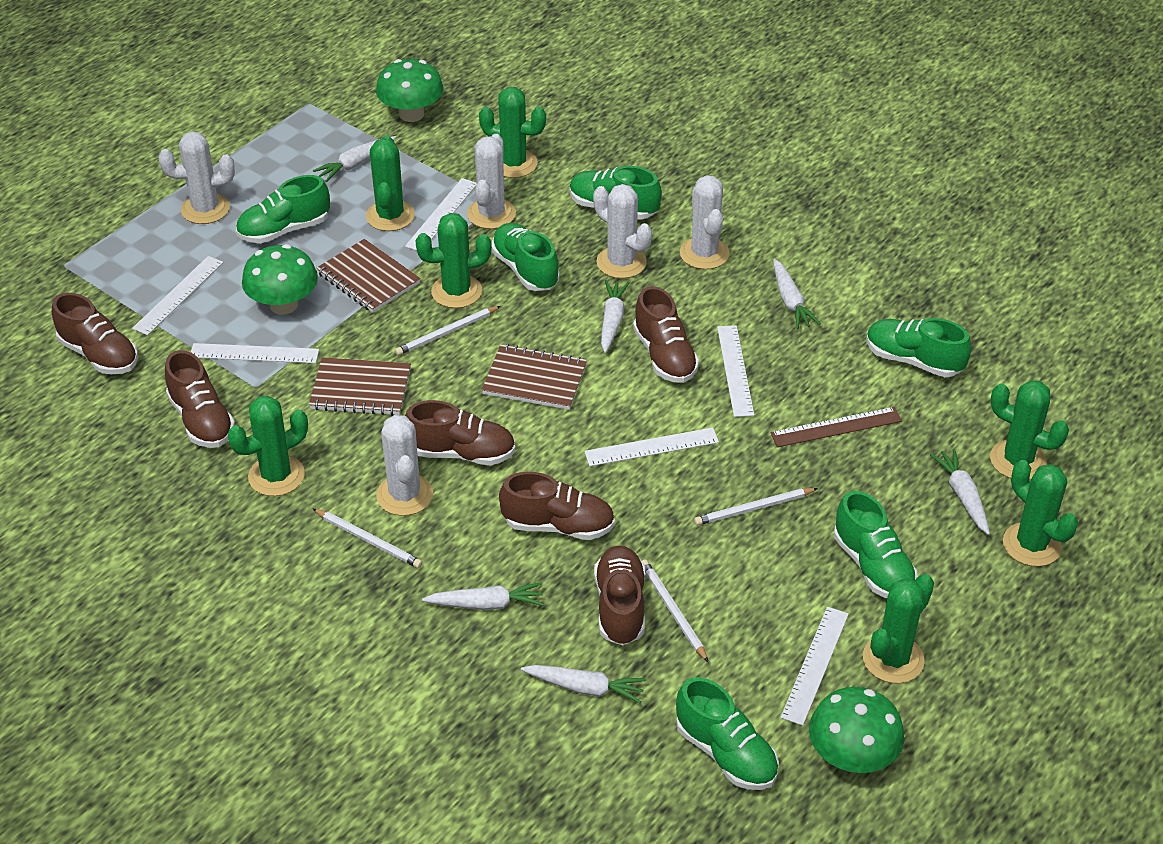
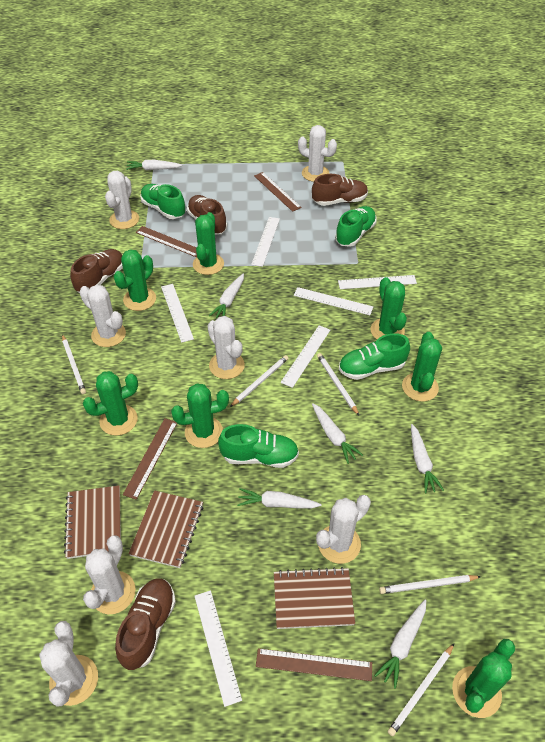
brown ruler: [770,407,902,447] = 1 -> [123,418,177,500] [136,226,197,257] [254,172,302,212] [256,648,372,681] = 4
brown shoe: [52,293,138,374] [165,350,235,448] [405,400,515,466] [499,472,615,540] [594,546,645,645] [633,286,699,383] = 6 -> [70,249,123,293] [115,578,176,670] [187,195,227,235] [312,174,368,206] = 4
green mushroom: [242,244,318,315] [376,59,443,122] [809,687,904,773] = 3 -> none = 0
green shoe: [236,175,330,243] [491,223,560,291] [570,166,662,219] [676,677,779,790] [834,491,918,598] [866,318,971,377] = 6 -> [140,184,186,219] [218,424,299,468] [335,206,377,247] [339,333,410,380] = 4
white cactus: [159,131,235,224] [376,415,433,516] [467,134,516,229] [593,184,652,279] [680,175,730,269] = 5 -> [39,621,98,706] [79,285,126,347] [83,535,135,614] [105,171,139,229] [207,316,245,379] [298,125,337,182] [316,495,371,564] = 7
white pencil: [313,509,423,568] [395,306,501,355] [642,560,709,663] [694,488,818,525] = 4 -> [62,334,86,394] [230,355,288,407] [317,353,359,415] [379,575,481,594] [388,644,454,736] = 5

